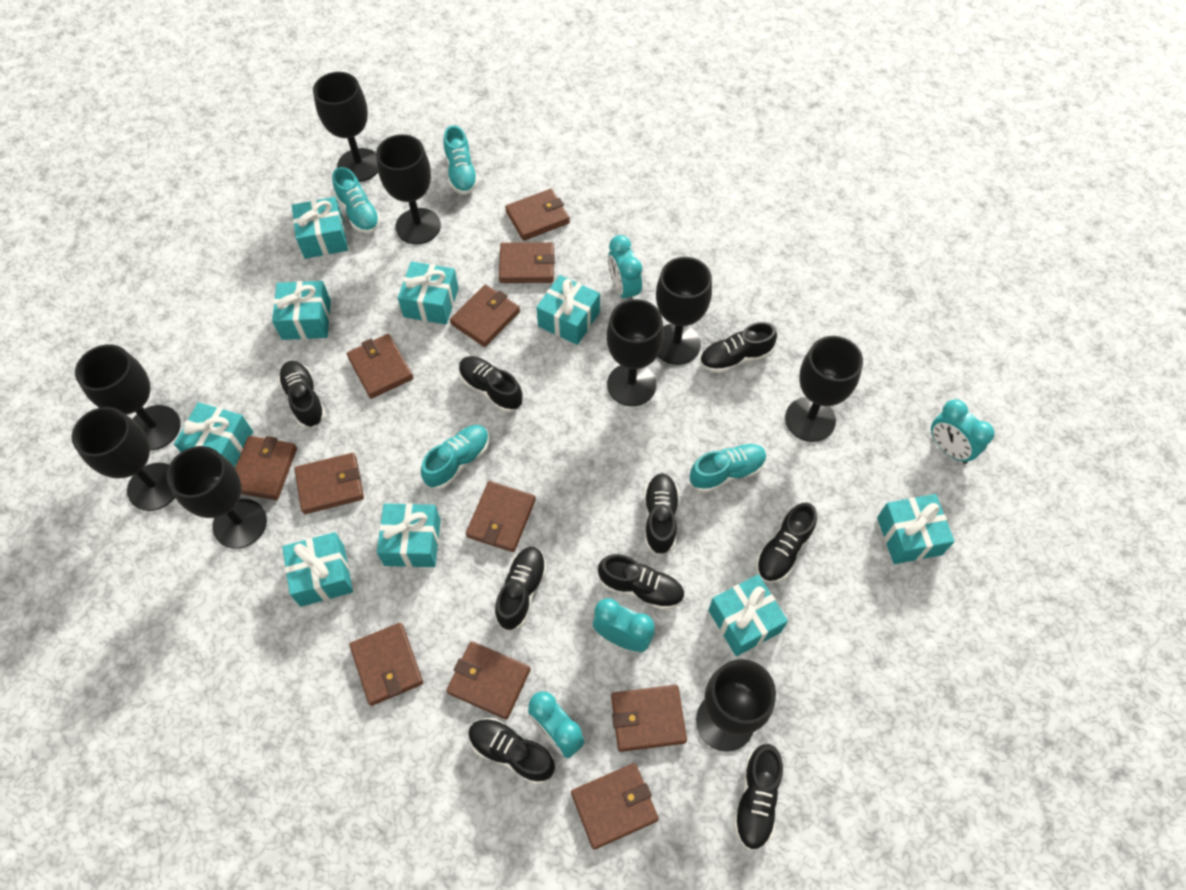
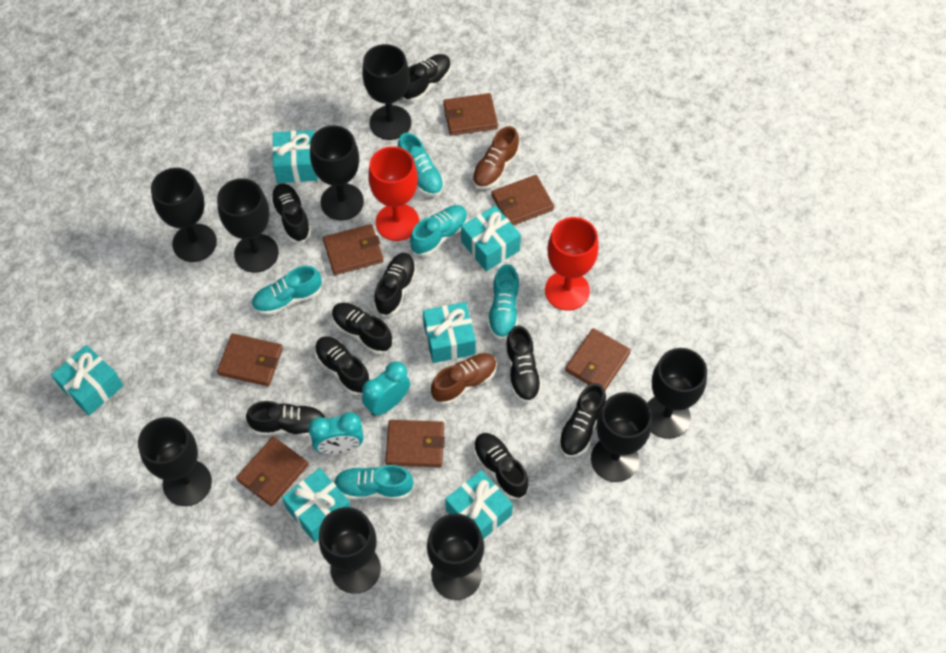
brown shoe: none = 0 -> [431,353,497,405] [472,126,520,189] = 2
brown wallet: [235,436,297,500] [295,453,364,514] [347,334,414,399] [350,623,423,706] [446,641,530,720] [450,285,520,347] [466,481,536,552] [499,242,555,283] [505,189,570,241] [571,763,659,850] [611,685,687,752] = 11 -> [217,333,283,386] [236,437,309,507] [323,224,384,275] [386,420,445,467] [443,93,498,135] [492,175,554,225] [565,328,631,390] = 7
red goblet: none = 0 -> [368,146,419,241] [545,217,599,311] = 2
turquoise clock: [528,692,585,758] [593,598,655,652] [608,235,642,300] [931,399,995,464] = 4 -> [308,412,364,454] [362,361,410,416] = 2
turquoise gift: [174,402,253,467] [272,281,331,340] [282,532,353,607] [292,197,348,259] [377,503,441,567] [398,261,459,325] [536,275,600,345] [708,574,788,656] [877,494,955,564] = 9 -> [51,345,123,416] [272,130,318,183] [282,468,351,542] [423,302,476,363] [445,470,513,539] [461,205,521,271] = 6
turquoise shoe: [332,167,381,234] [421,425,489,490] [443,125,479,195] [690,444,767,493] = 4 -> [251,266,322,315] [334,465,414,500] [398,133,444,197] [410,205,468,257] [487,264,519,339] = 5

